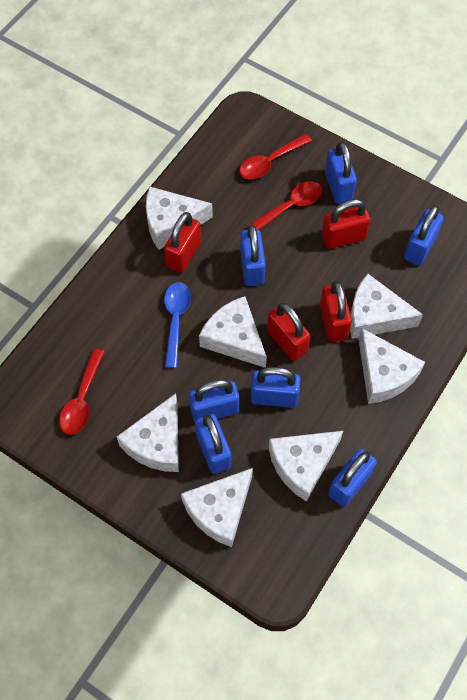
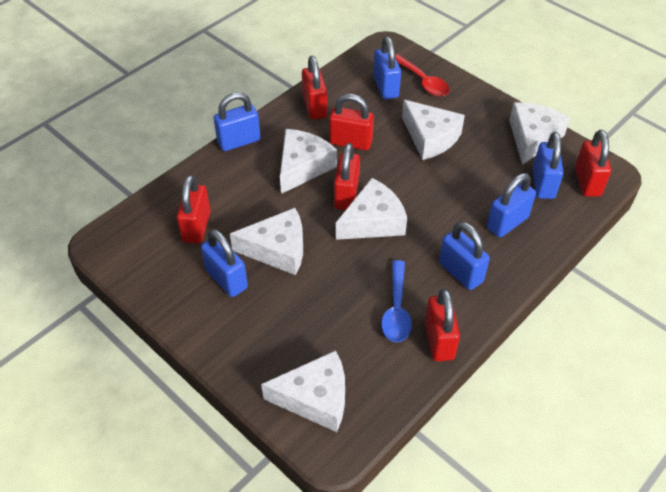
blue padlock: [189,379,239,422] [195,414,231,474] [240,225,266,286] [251,367,301,408] [325,142,357,204] [328,449,377,507] [404,205,444,266] = 7 -> [201,229,248,297] [214,92,261,151] [373,36,401,99] [439,222,490,290] [487,173,536,237] [533,132,564,199] = 6
red padlock: [164,212,201,273] [267,303,311,361] [320,281,352,342] [321,199,371,249] = 4 -> [177,175,211,244] [302,56,327,120] [329,94,374,150] [334,143,360,210] [425,289,460,362] [575,130,611,197] = 6
red spoon: [59,348,105,435] [239,134,312,179] [247,181,322,230] = 3 -> [395,54,450,96] = 1
white cheese: [117,393,179,472] [146,187,213,250] [181,468,253,547] [199,296,267,368] [269,431,343,502] [350,274,423,339] [358,328,425,404] = 7 -> [230,208,303,275] [261,350,345,432] [280,129,337,194] [336,178,407,240] [402,100,465,160] [509,102,570,165] = 6

